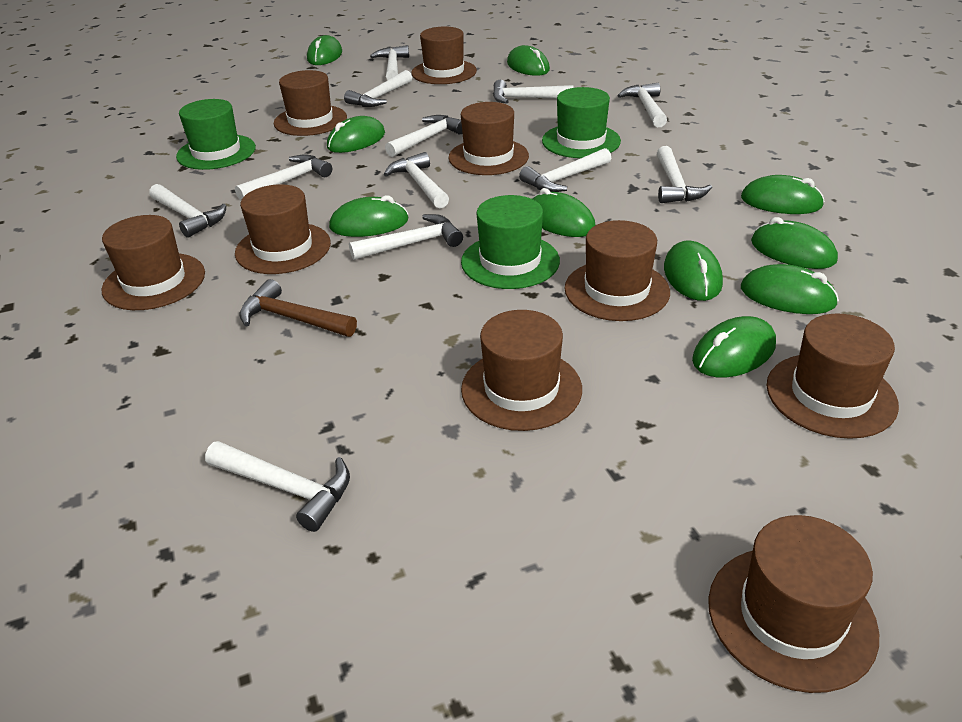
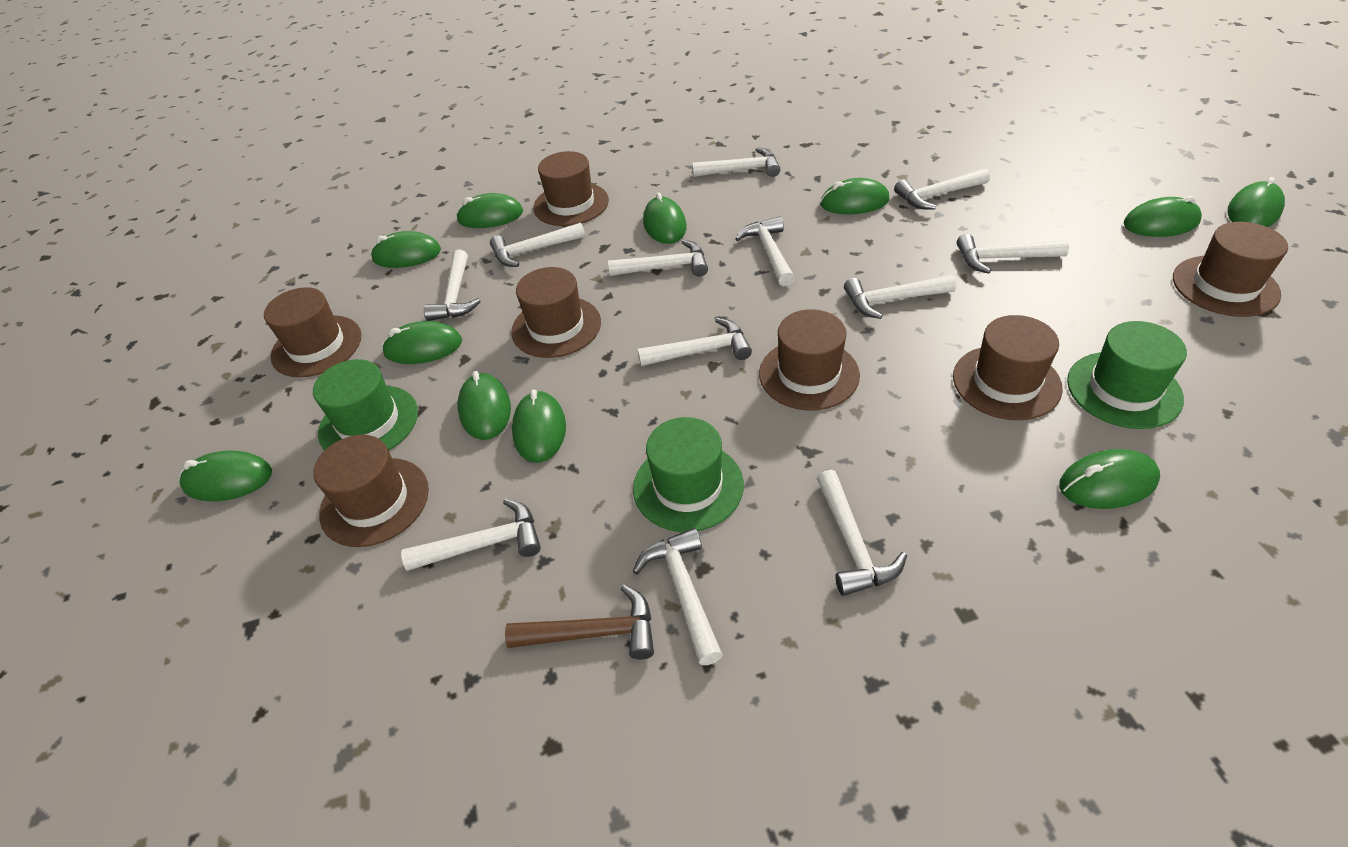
brown hat: [102,215,205,310] [235,184,331,274] [274,70,347,136] [411,26,477,84] [449,102,529,175] [461,310,582,431] [565,220,670,321] [708,515,879,693] [766,314,899,439] = 9 -> [264,287,361,377] [314,435,429,547] [511,267,601,358] [533,151,609,226] [759,309,860,411] [953,315,1063,420] [1173,222,1288,317] = 7
green mouse: [307,35,342,65] [327,116,385,153] [329,195,408,237] [507,45,550,76] [532,188,595,237] [664,240,723,301] [692,316,776,377] [741,175,825,214] [741,264,839,314] [751,217,838,269] = 10 -> [179,451,272,501] [371,231,441,268] [382,321,462,364] [456,193,523,228] [458,371,511,440] [512,389,566,462] [643,193,687,244] [820,178,890,214] [1059,449,1160,509] [1123,196,1202,237] [1228,177,1285,227] = 11

